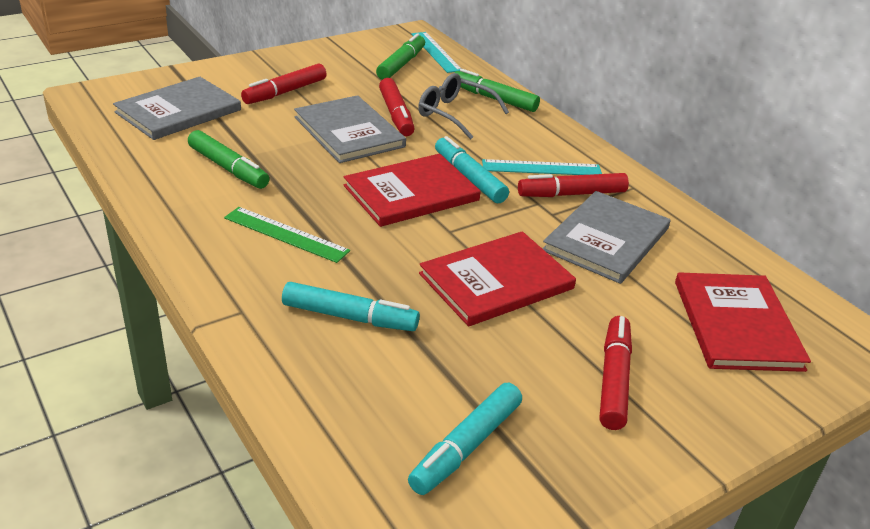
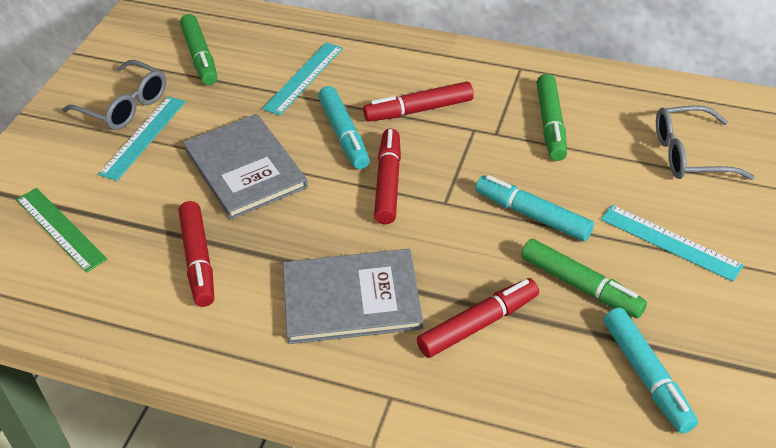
grey book: [113,77,241,140] [294,95,406,163] [542,191,670,284] = 3 -> [183,114,308,220] [283,249,423,344] = 2
grey glasses: [418,73,509,140] = 1 -> [62,60,166,130] [656,105,755,180] = 2
red book: [344,154,481,227] [419,231,576,326] [675,272,811,372] = 3 -> none = 0
turquoise ruler: [411,32,461,73] [482,159,602,175] = 2 -> [98,96,186,181] [262,42,343,115] [601,205,744,282] = 3

